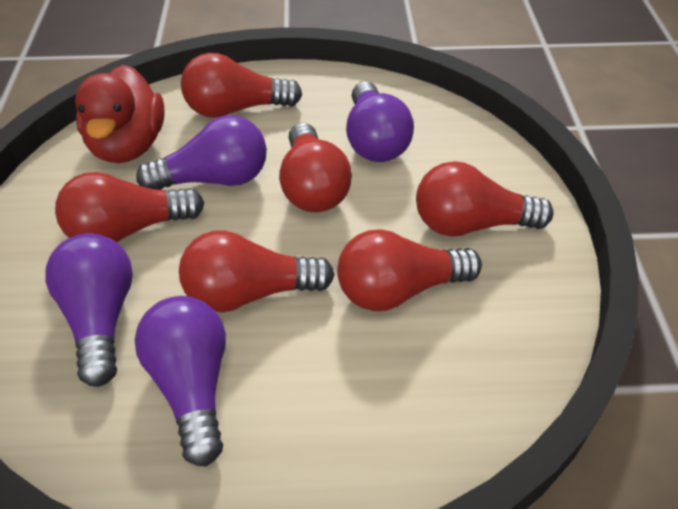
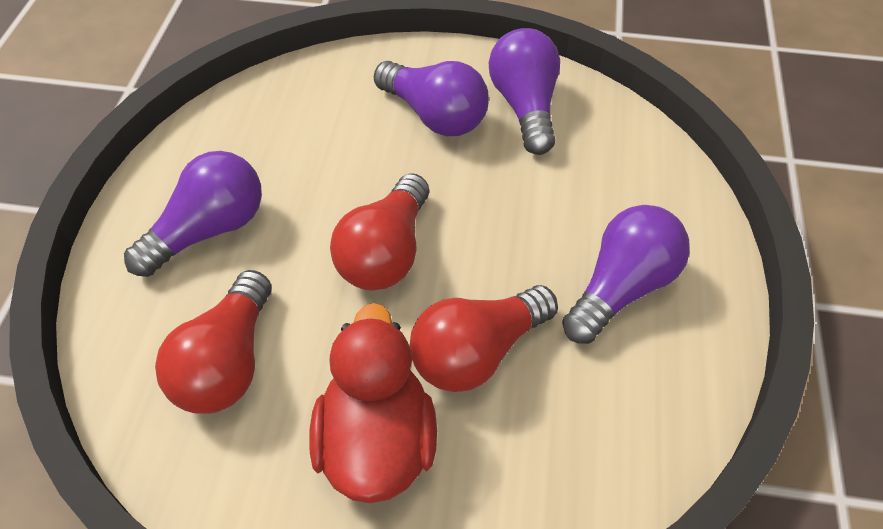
red light bulb: [55,172,204,242] [179,231,335,312] [181,53,302,118] [279,123,352,212] [337,229,482,311] [416,161,554,237] = 6 -> [155,270,271,414] [330,173,429,290] [410,285,558,392] = 3

